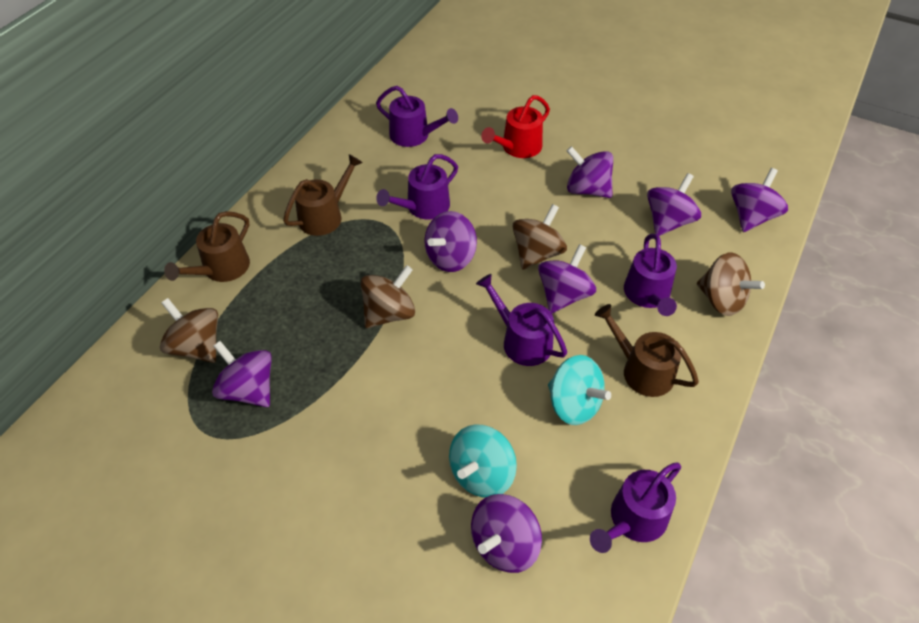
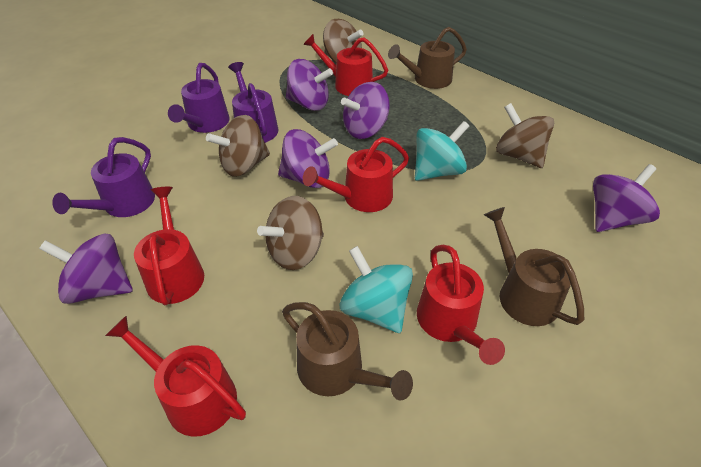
purple spinning top: [212,341,272,407] [424,211,477,272] [471,494,542,573] [538,244,596,313] [567,146,613,198] [647,173,701,236] [731,168,788,232] = 7 -> [39,234,133,304] [278,129,338,188] [286,59,333,111] [341,82,390,139] [593,164,660,232] = 5
purple watering can: [376,86,458,147] [376,154,458,220] [476,274,567,366] [590,463,681,553] [624,234,677,316] = 5 -> [52,137,155,217] [168,63,229,133] [228,62,278,143] = 3
red watering can: [481,95,550,158] = 1 -> [105,315,246,437] [134,187,204,305] [303,34,388,96] [303,137,409,212] [417,245,505,365] = 5

